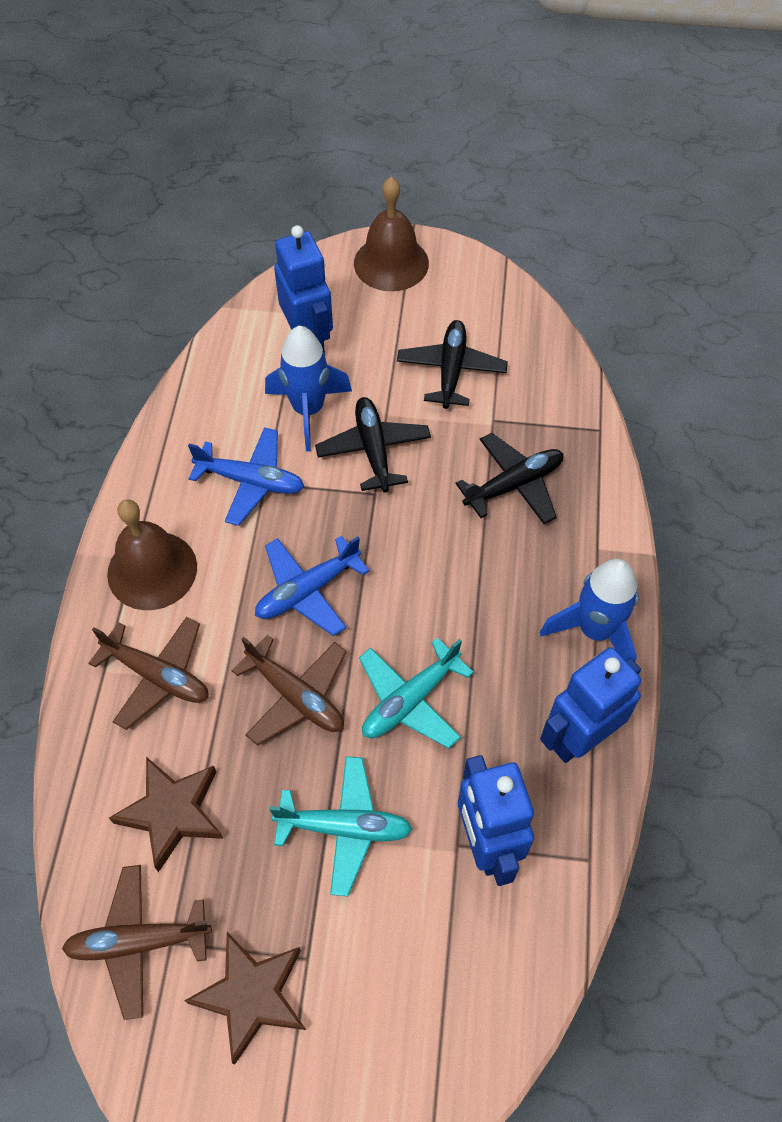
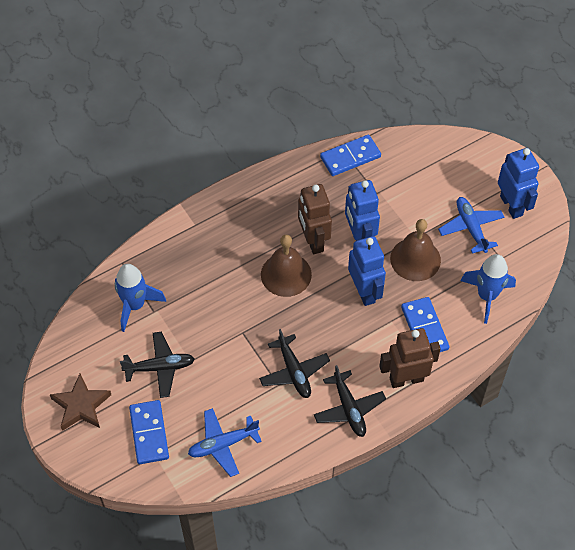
blue domino: none = 0 -> [129,400,169,464] [320,135,381,176] [401,297,450,352] = 3
brown plane: [62,865,212,1020] [89,617,208,730] [232,635,346,746] = 3 -> none = 0
brown robot: none = 0 -> [298,184,332,254] [379,328,441,388] = 2
brown star: [109,757,224,872] [184,932,306,1065] = 2 -> [50,374,111,431] = 1
turquoise plane: [269,756,413,896] [359,637,474,748] = 2 -> none = 0

